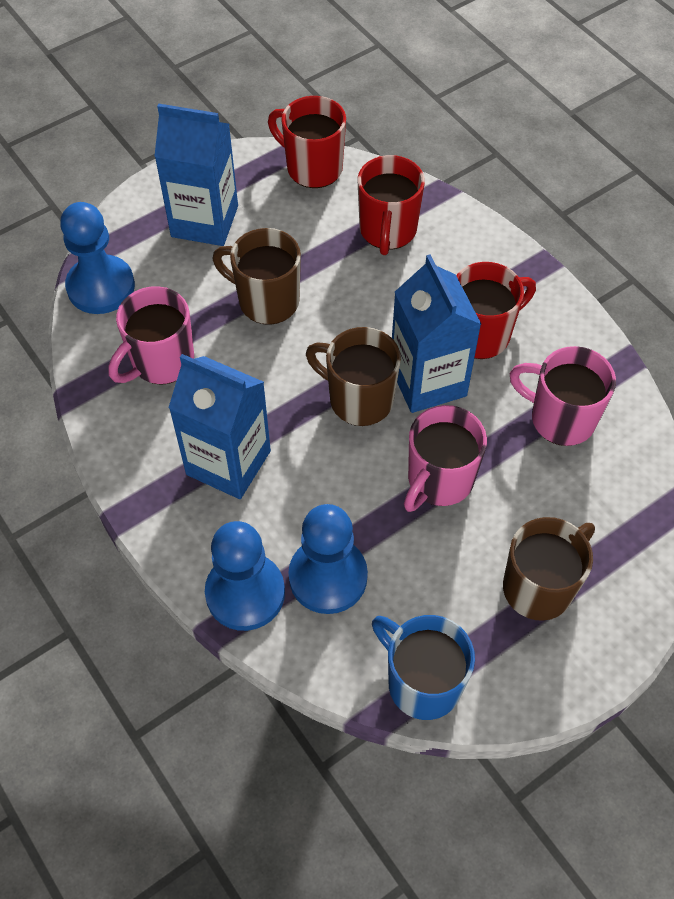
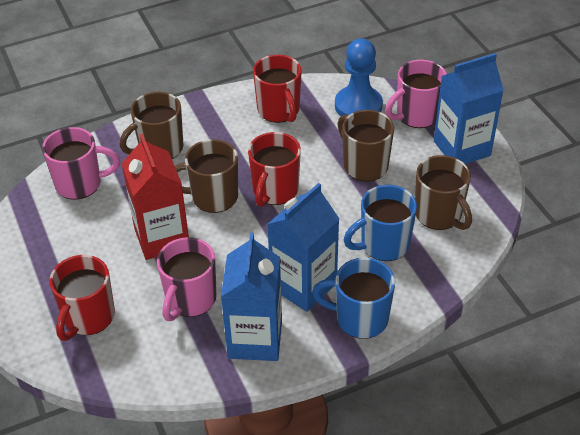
blue mug: [372,615,475,720] = 1 -> [312,258,395,339] [344,185,417,261] = 2
blue pawn: [60,202,135,314] [205,521,285,631] [288,504,368,614] = 3 -> [335,38,383,116] = 1
brown mug: [212,228,301,325] [306,327,401,426] [503,517,595,621] = 3 -> [120,92,183,159] [175,139,238,213] [338,110,394,181] [415,155,472,230] = 4
red carton: none = 0 -> [122,134,189,260] = 1

